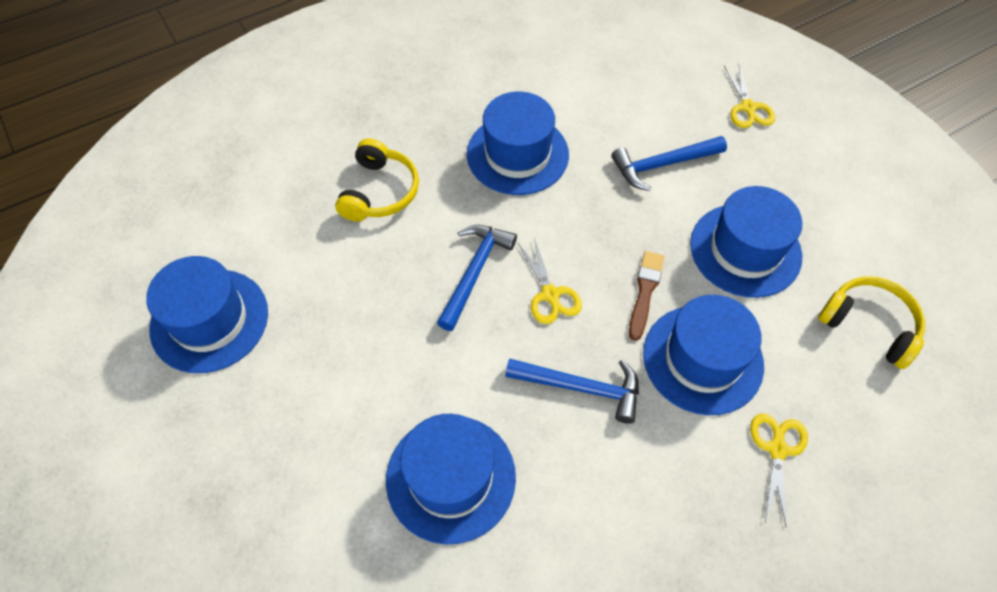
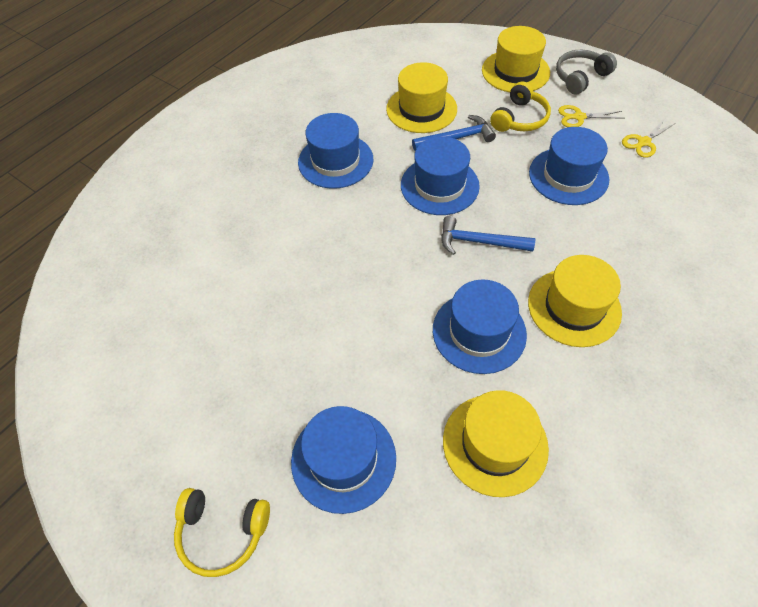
blue hammer: [437,225,517,331] [505,358,639,424] [611,136,727,191] = 3 -> [412,115,496,151] [441,216,535,255] = 2
brown brush: [629,251,664,341] = 1 -> none = 0
grey headphones: none = 0 -> [556,50,617,95] = 1
yellow hat: none = 0 -> [386,62,457,133] [443,390,549,497] [482,26,550,92] [528,255,622,347] = 4
yellow scissors: [518,238,582,324] [724,65,775,128] [750,413,808,528] = 3 -> [558,105,625,127] [622,119,677,158] = 2

